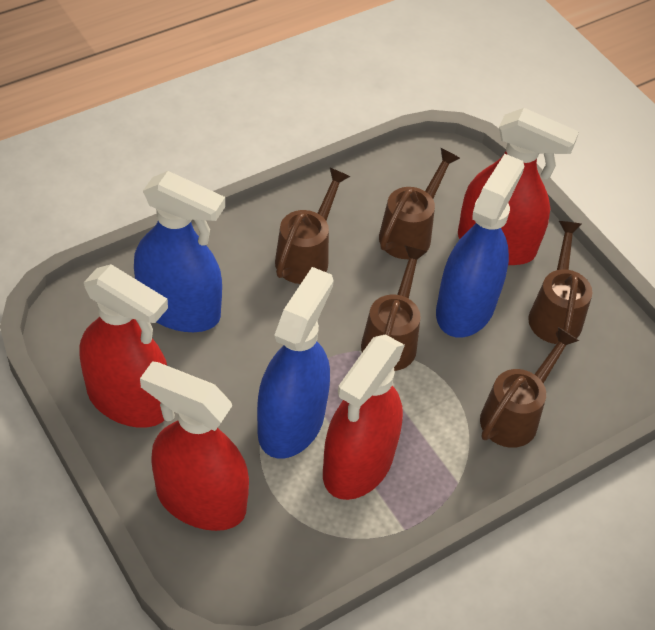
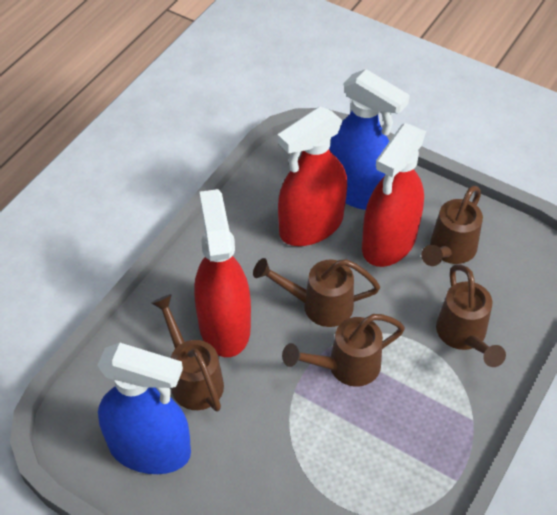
blue spray bottle: [134,171,225,332] [257,267,334,459] [436,154,524,338] = 3 -> [97,343,191,474] [329,69,410,210] = 2
red spray bottle: [79,264,168,428] [140,361,249,531] [323,334,405,500] [458,108,579,265] = 4 -> [194,189,251,357] [278,106,347,246] [362,123,426,267] = 3

